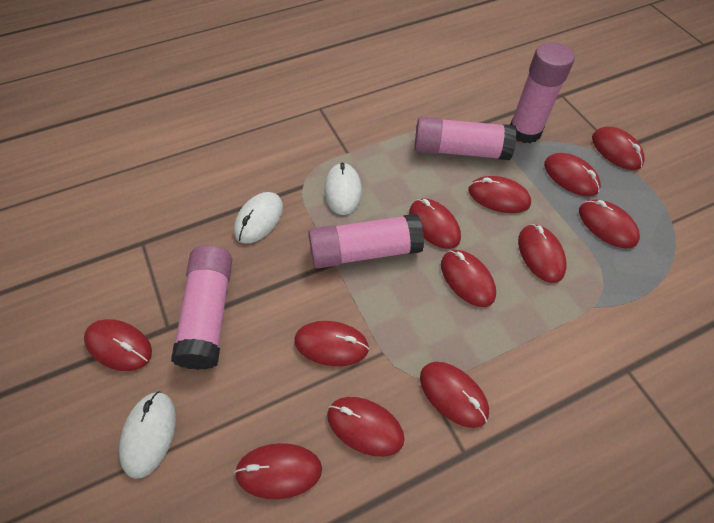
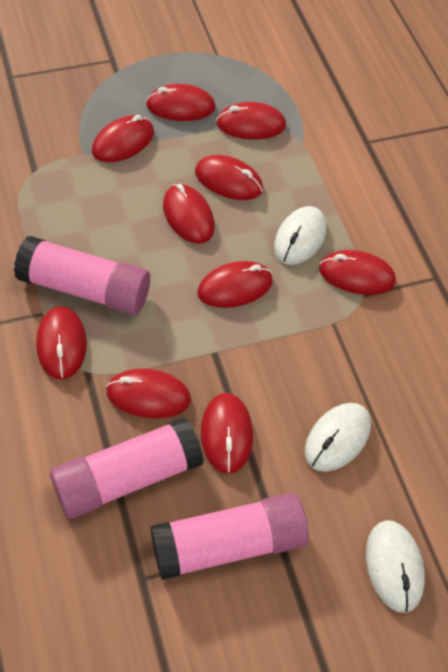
pink glue stick: [171,245,232,370] [308,214,424,269] [414,116,517,160] [510,42,575,143] = 4 -> [14,236,150,315] [50,417,204,519] [150,493,309,580] = 3
red mouse: [84,319,152,371] [234,443,322,499] [294,321,369,366] [327,397,405,457] [409,199,461,249] [420,362,489,428] [441,250,496,307] [468,176,531,213] [518,224,567,283] [544,153,601,196] [579,200,640,248] [592,126,645,170] = 12 -> [36,306,87,379] [92,115,154,162] [106,369,191,418] [146,84,216,121] [163,184,215,244] [195,155,263,200] [197,261,273,308] [201,393,253,474] [216,102,286,140] [319,250,396,295] = 10

